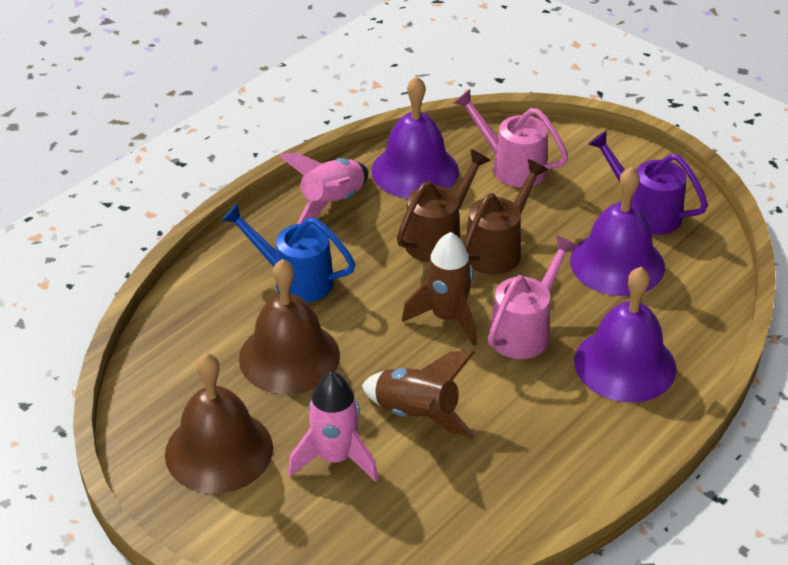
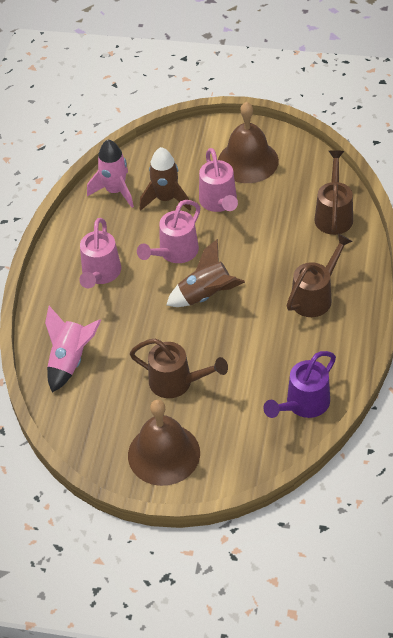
blue watering can: [221,203,355,302] = 1 -> none = 0
brown watering can: [397,149,491,262] [464,159,548,275] = 2 -> [130,338,228,398] [286,234,353,317] [314,150,353,235] = 3
pink watering can: [454,89,568,187] [488,235,578,359] = 2 -> [79,218,121,288] [137,200,201,263] [199,148,238,212] = 3
purple bell: [372,76,459,198] [570,167,665,296] [574,267,676,403] = 3 -> none = 0

